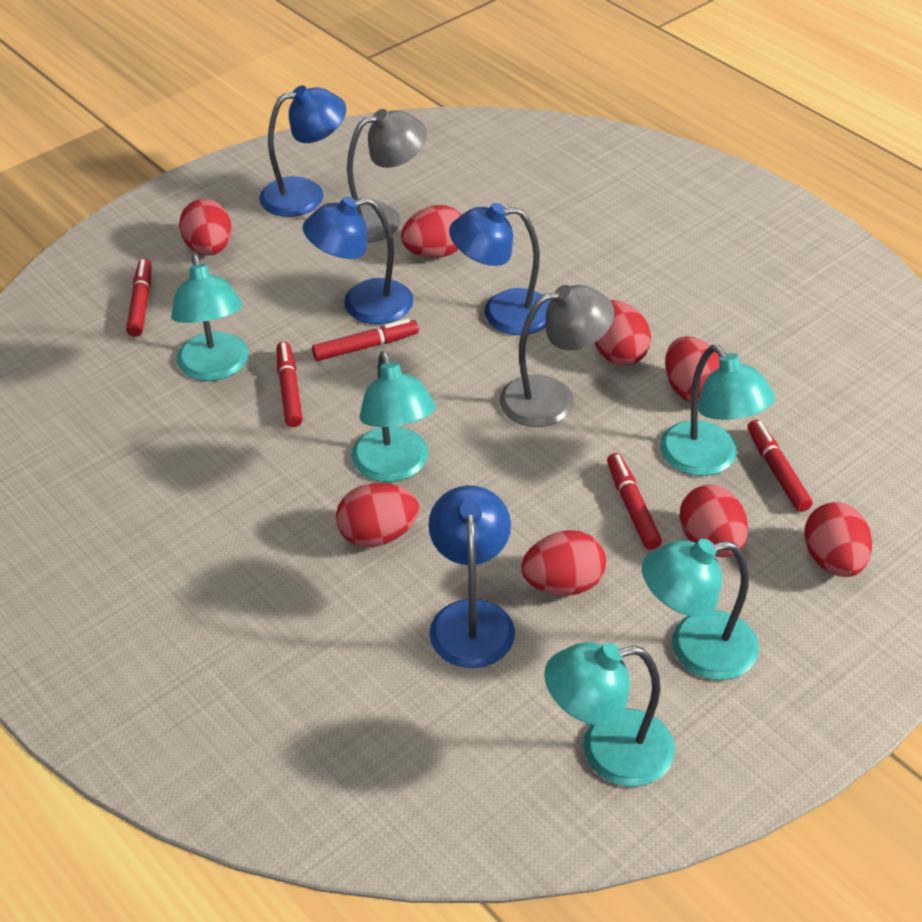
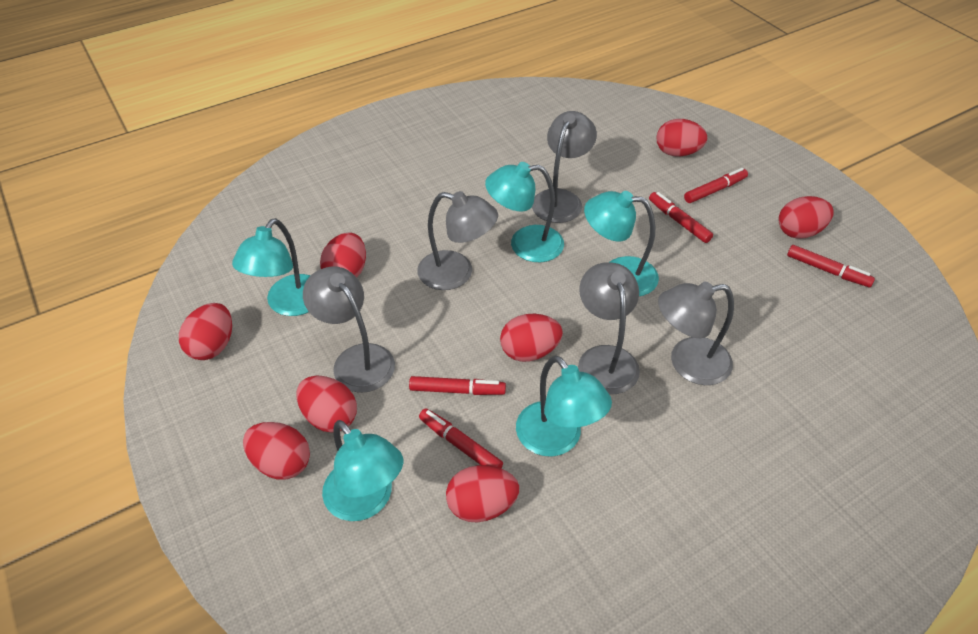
blue lamp: [259,85,346,217] [303,197,413,324] [428,485,515,668] [449,203,550,335] = 4 -> none = 0
grey lamp: [347,109,427,242] [499,285,614,427] = 2 -> [303,266,395,393] [417,191,498,290] [532,111,597,223] [578,262,640,394] [658,282,734,385] = 5

